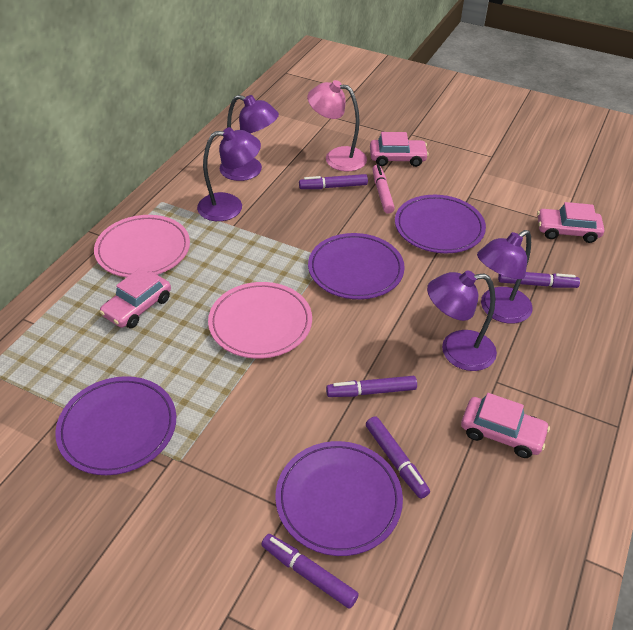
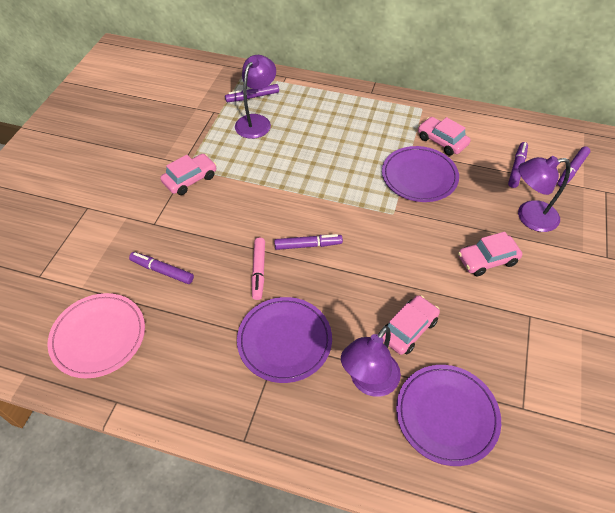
pink lamp: [307,80,367,171] = 1 -> none = 0
pink plate: [94,215,190,278] [208,282,312,359] = 2 -> [48,293,145,378] = 1
purple lamp: [197,127,261,221] [220,95,279,181] [427,270,497,371] [477,230,533,324] = 4 -> [235,55,276,139] [341,326,401,397] [518,156,570,232] = 3
purple plate: [55,376,176,475] [276,441,403,556] [308,233,405,299] [395,195,486,253] = 4 -> [237,297,332,383] [382,146,459,202] [396,365,501,466] = 3

